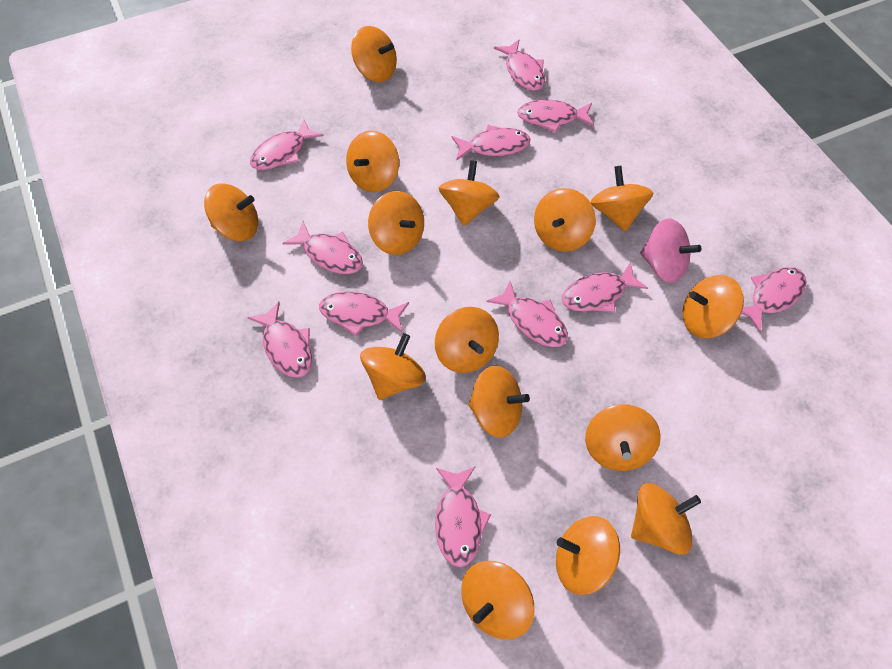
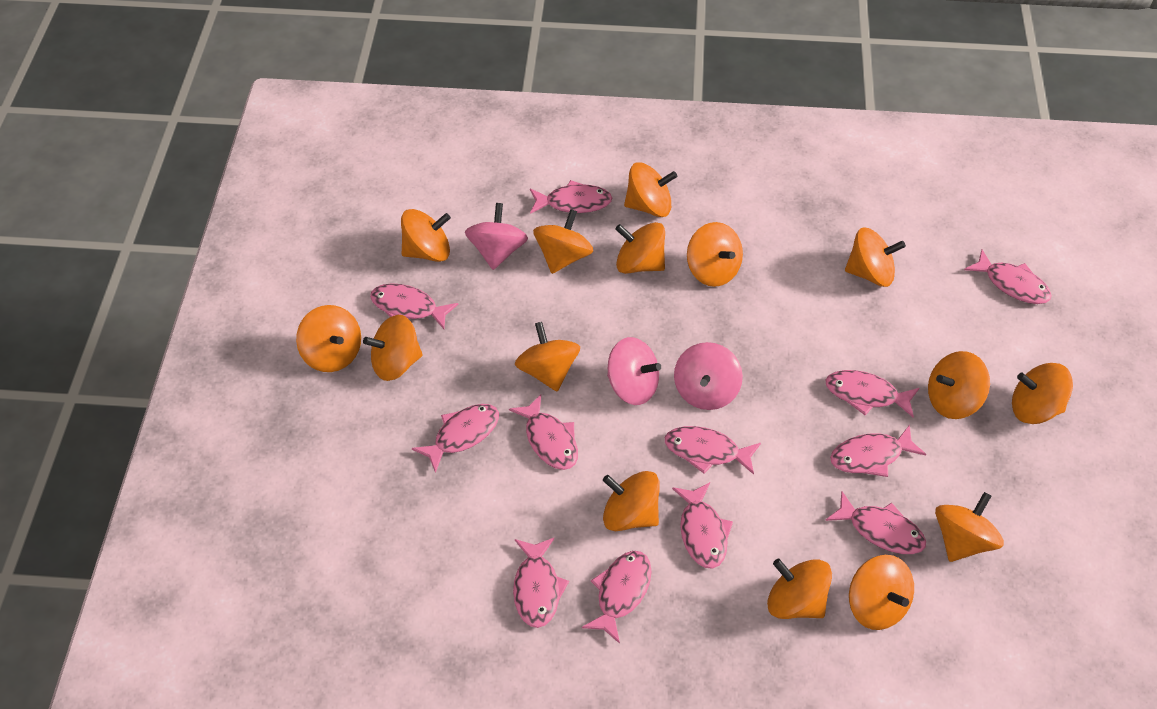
pink fish: [247,302,312,378] [250,119,324,170] [282,221,363,274] [319,291,409,336] [435,467,491,567] [451,125,530,161] [486,281,568,347] [494,39,545,91] [517,99,594,133] [562,262,648,312] [741,267,806,332] = 11 -> [370,283,458,329] [412,404,499,473] [509,395,578,470] [513,538,569,628] [530,180,612,214] [582,551,652,644] [665,426,761,475] [672,482,733,569] [825,491,926,554] [826,370,919,417] [830,425,926,477] [964,250,1052,304] = 12
pink spinning top: [640,218,702,283] = 1 -> [465,203,528,270] [607,337,661,405] [674,342,743,410] = 3

